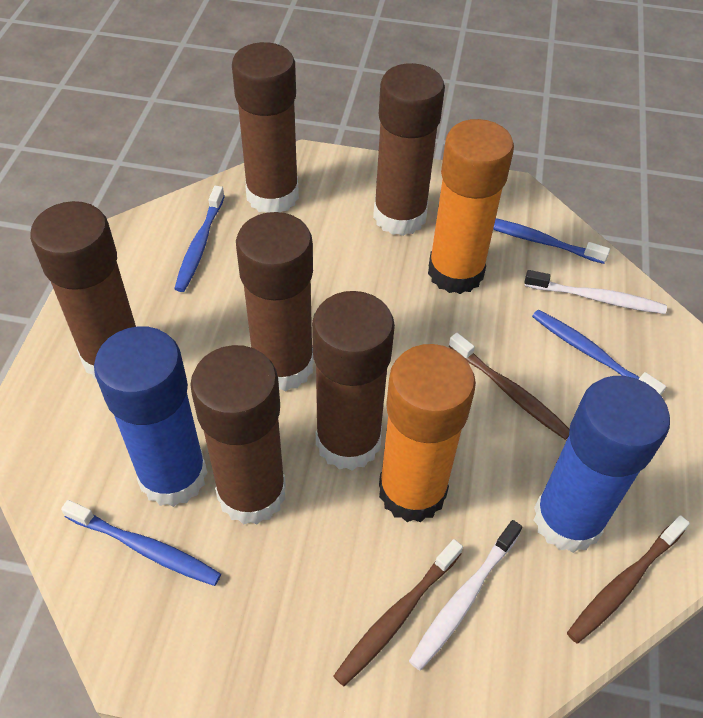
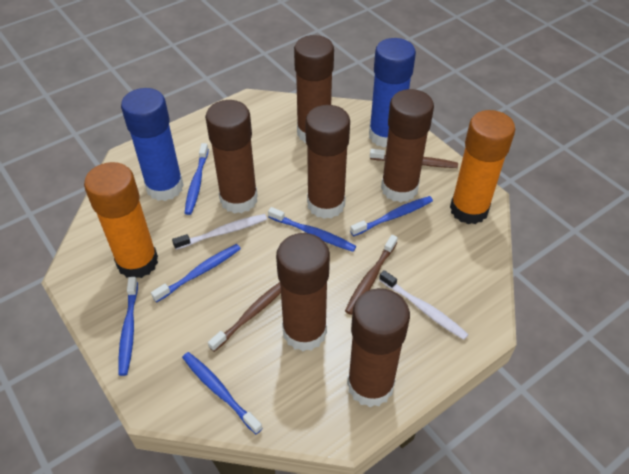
blue toothbrush: [61,500,221,586] [174,186,225,292] [493,218,610,264] [532,310,666,395] = 4 -> [118,277,138,376] [151,244,241,303] [182,352,262,434] [185,143,209,215] [268,207,356,252] [350,196,433,236] = 6

